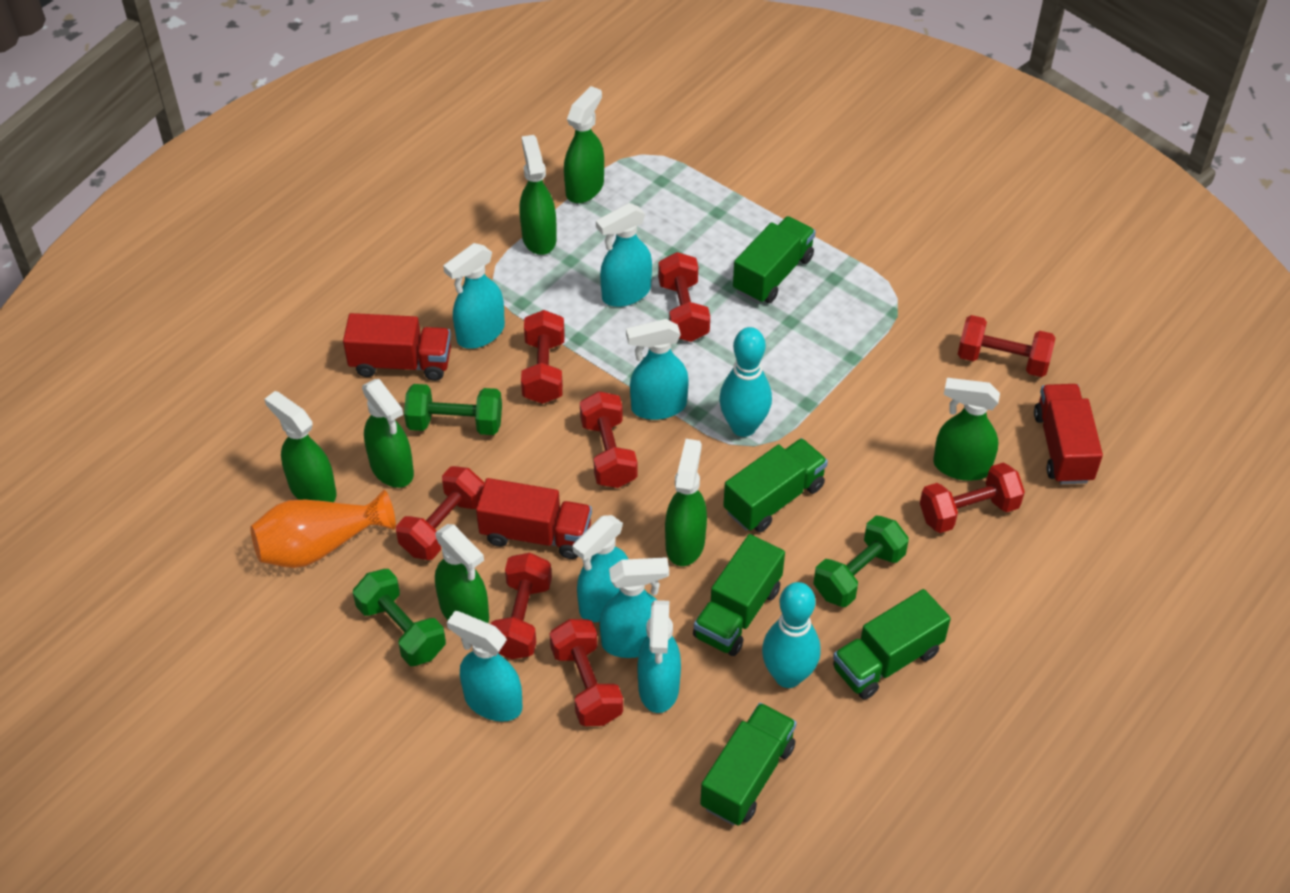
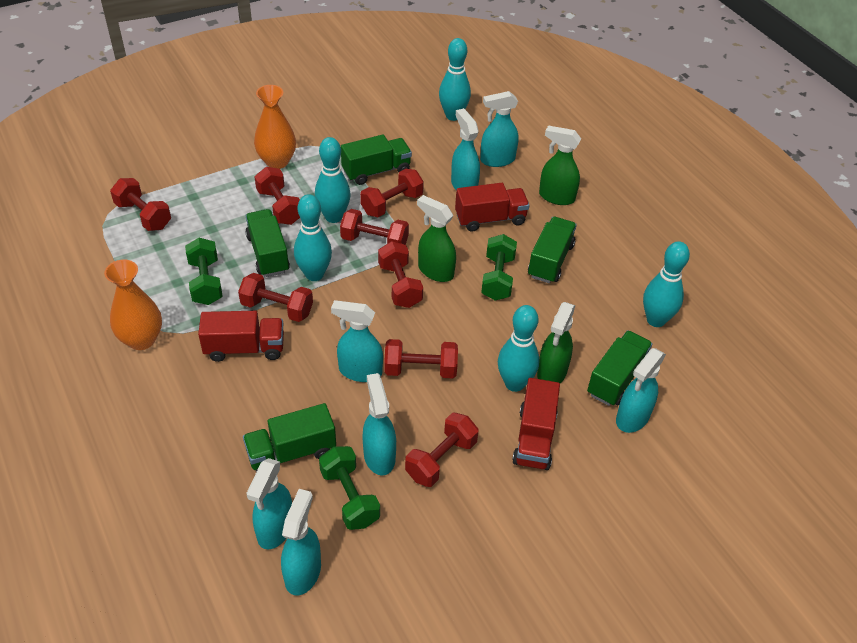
green spray bottle: [264,391,337,502] [362,379,414,488] [435,524,489,623] [519,135,557,255] [564,86,604,203] [665,439,707,566] [933,378,1000,481] = 7 -> [417,195,456,282] [537,302,576,383] [539,125,581,205] = 3
orange vase: [250,490,396,568] = 1 -> [104,260,162,350] [254,85,296,169] = 2
turquoise bowling pin: [719,327,772,437] [762,582,821,688] = 2 -> [294,194,332,281] [315,137,350,223] [439,38,471,121] [498,305,539,392] [643,241,690,327] = 5

